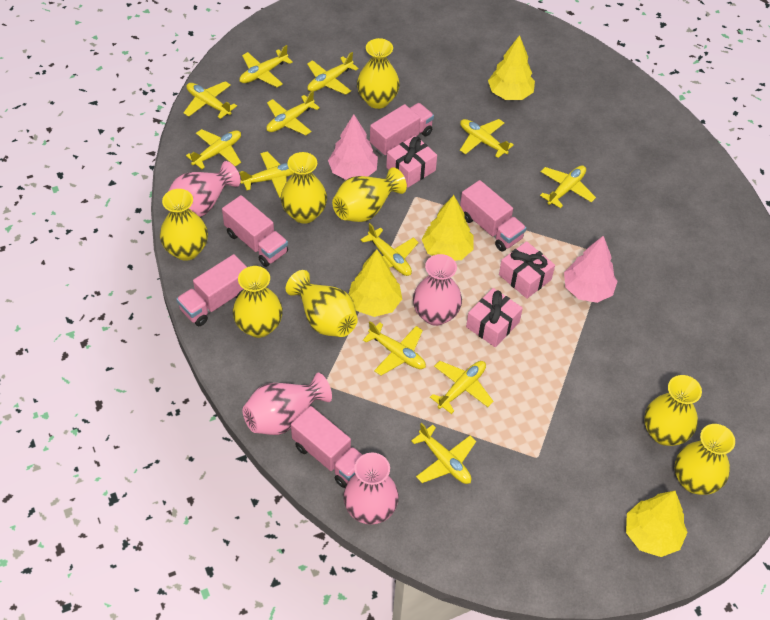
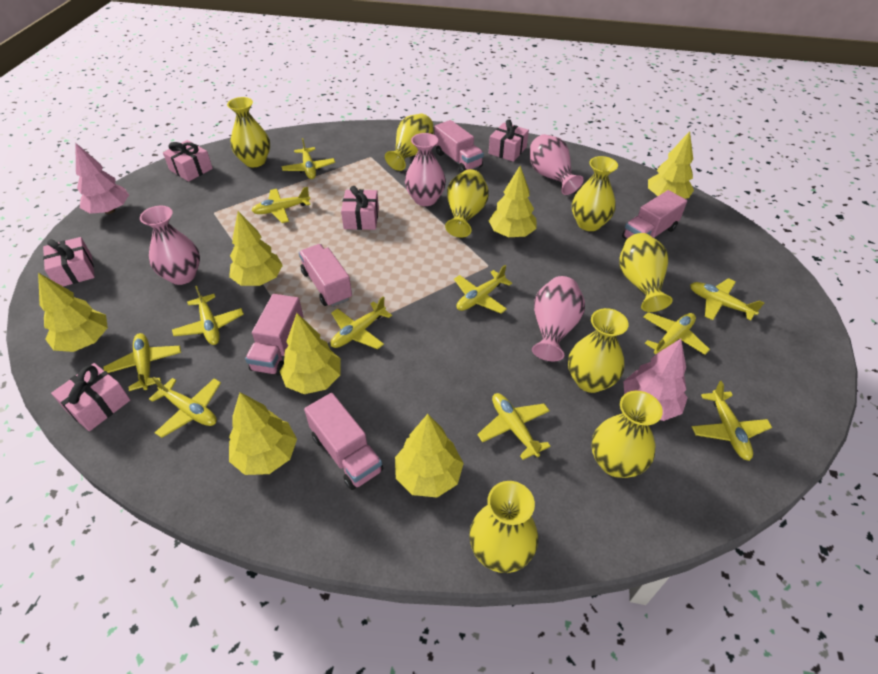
pink gift: [386,135,437,187] [466,288,523,347] [499,241,555,299] = 3 -> [43,237,95,287] [51,363,130,431] [163,140,213,182] [341,186,379,230] [489,119,529,162] = 5
yellow plane: [183,81,237,119] [186,129,241,169] [239,151,294,198] [240,45,293,87] [266,91,320,135] [307,52,359,95] [360,223,419,276] [363,321,426,376] [411,423,476,484] [430,361,493,414] [460,119,514,158] [540,165,596,208] = 12 -> [104,333,181,391] [149,377,221,438] [172,286,244,345] [251,187,310,223] [281,138,335,179] [330,296,392,349] [454,265,512,314] [477,393,550,460] [644,312,710,355] [690,278,765,320] [692,381,772,461] = 11
yellow tree: [349,249,402,317] [422,195,473,261] [488,35,535,100] [626,491,688,557] = 4 -> [38,273,108,352] [229,211,283,286] [229,392,297,475] [280,313,341,394] [395,414,464,497] [489,166,537,237] [648,131,694,199] = 7

